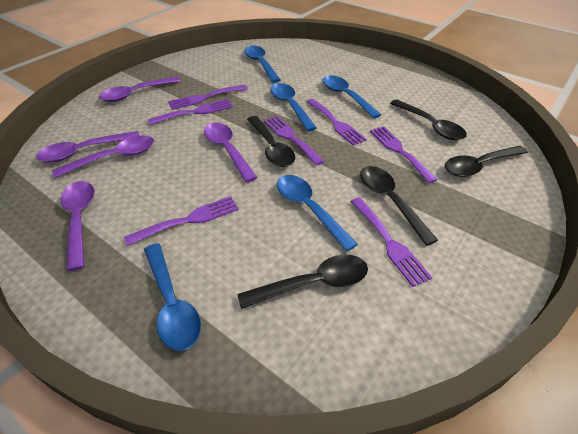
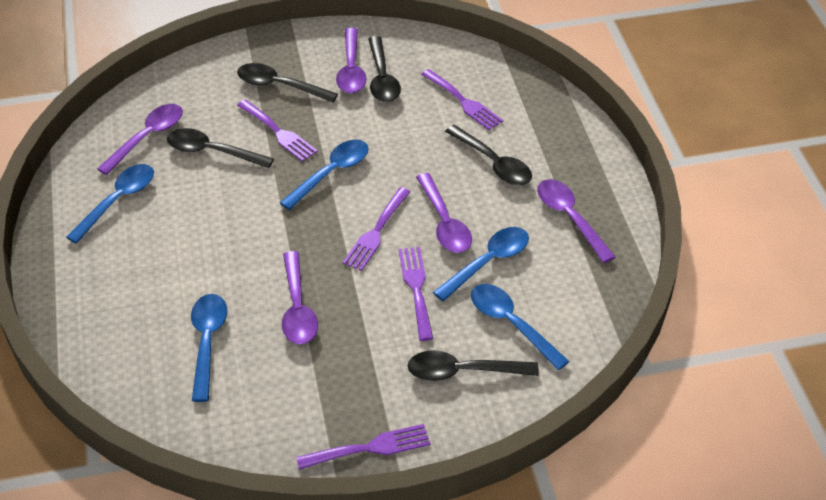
purple fork: [124,196,239,246] [148,99,233,125] [168,85,248,110] [264,116,325,166] [306,99,367,146] [350,197,433,287] [370,126,437,183] = 7 -> [237,100,318,162] [296,424,430,470] [342,187,410,271] [398,247,433,341] [421,69,503,130] = 5

